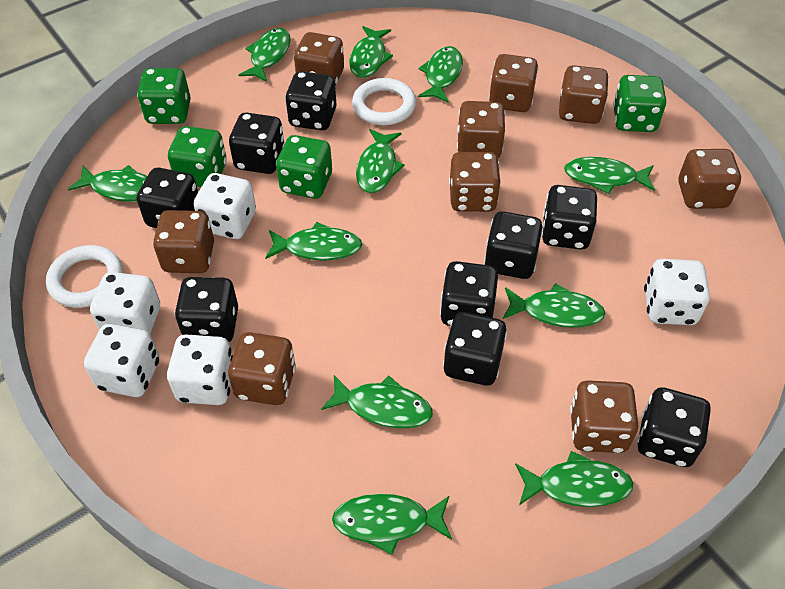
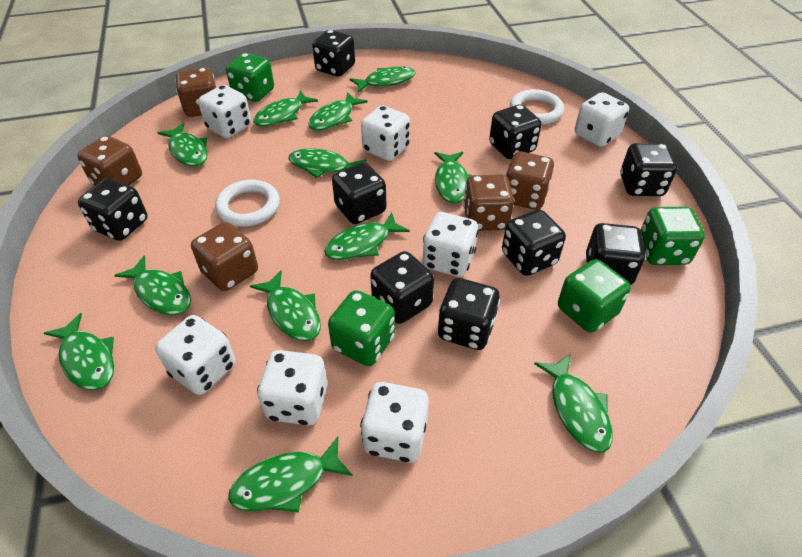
brown dice: [153,210,214,273] [228,332,296,405] [294,32,344,86] [449,152,501,212] [457,101,505,158] [489,54,539,112] [559,65,609,124] [570,380,638,453] [678,149,741,209] = 9 -> [77,135,142,185] [175,68,216,117] [191,222,258,291] [463,175,514,231] [505,151,555,210] = 5
green fish: [68,165,147,202] [238,28,291,82] [265,222,362,261] [321,375,433,428] [332,494,452,555] [349,26,393,78] [356,129,405,193] [418,46,463,103] [503,283,606,328] [515,451,633,507] [564,157,655,194] = 11 -> [44,313,114,390] [114,256,191,315] [158,123,208,167] [228,437,353,512] [250,270,321,341] [253,90,318,127] [288,148,367,178] [308,92,368,131] [324,212,410,260] [349,66,416,93] [434,152,473,204] [534,354,613,453] = 12
white dice: [84,324,159,397] [90,272,160,334] [167,334,233,405] [194,173,256,239] [644,259,710,325] = 5 -> [155,315,235,395] [198,85,251,138] [257,350,327,426] [360,382,429,462] [361,106,410,161] [423,212,479,277] [575,92,629,147] = 7

